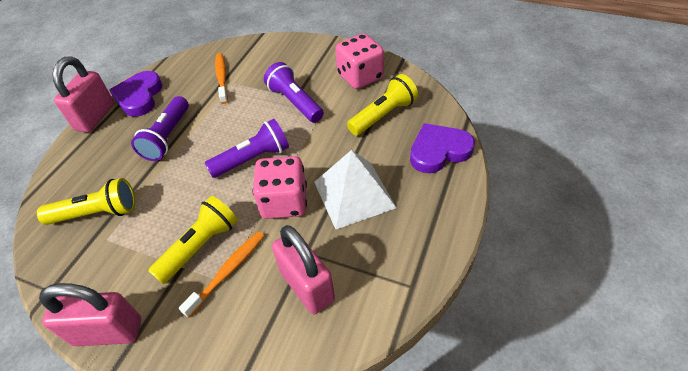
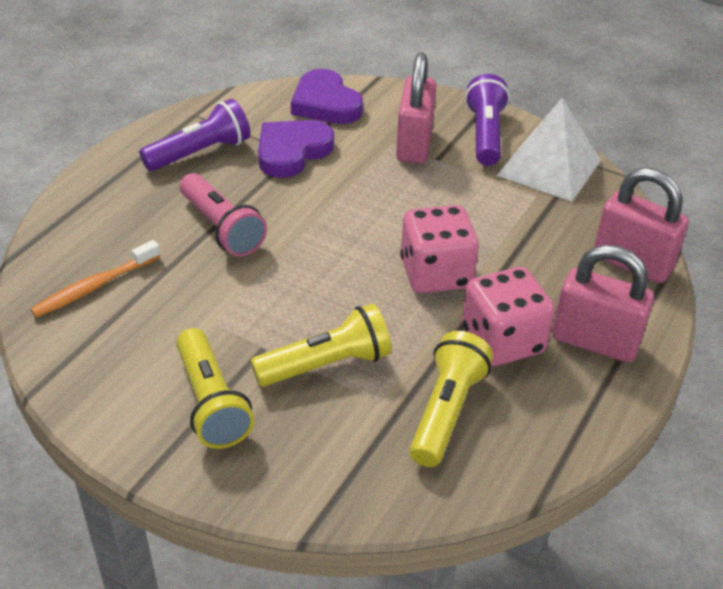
orange toothbrush: [179,231,264,318] [215,53,228,104] = 2 -> [30,240,161,318] = 1
pink flashlight: none = 0 -> [180,173,267,257] = 1
purple flashlight: [131,96,189,161] [205,119,289,178] [264,62,324,123] = 3 -> [139,99,250,171] [465,74,510,166] = 2

